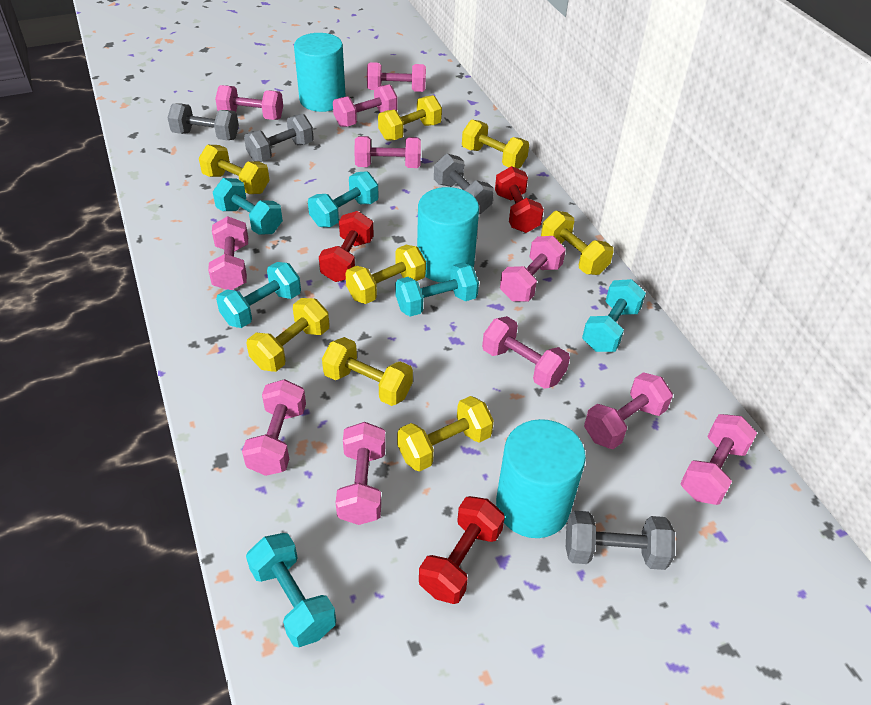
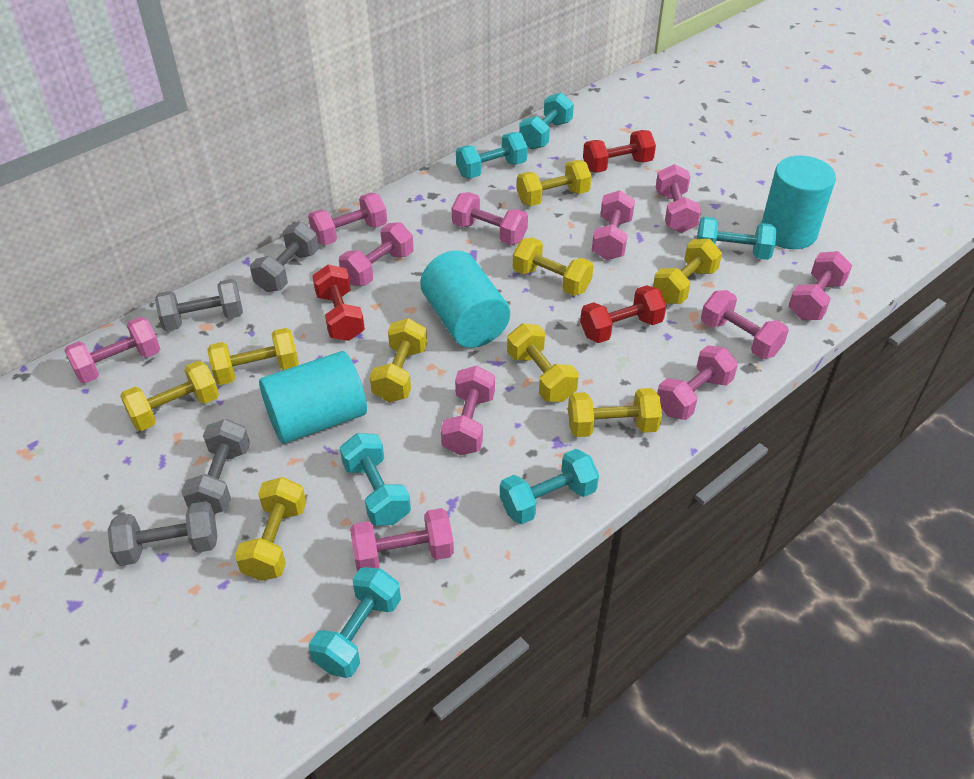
yellow dumbbell: [199,145,269,194] [247,298,330,372] [322,337,413,406] [345,245,426,304] [378,95,442,141] [397,396,494,472] [462,120,529,169] [541,211,614,275] = 8 -> [120,361,219,431] [207,328,299,385] [235,477,306,581] [370,318,427,402] [507,323,579,402] [513,237,593,296] [517,160,592,206] [568,388,662,437] [653,239,722,304] = 9

